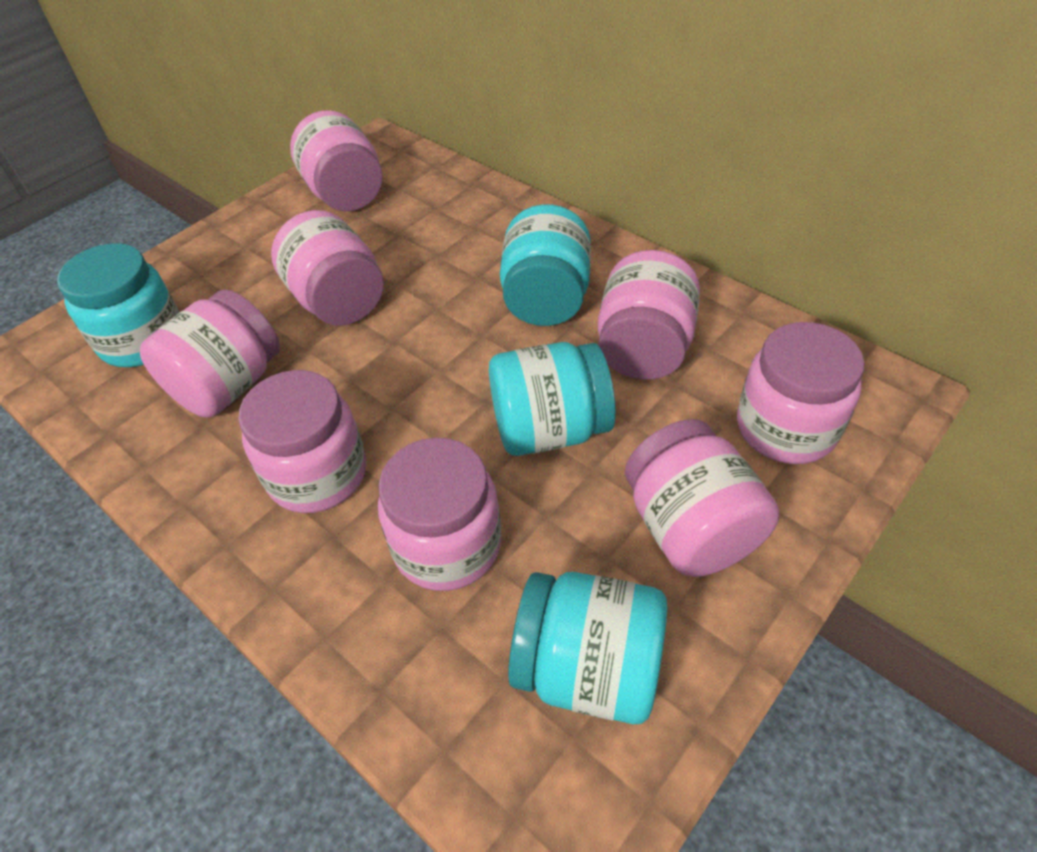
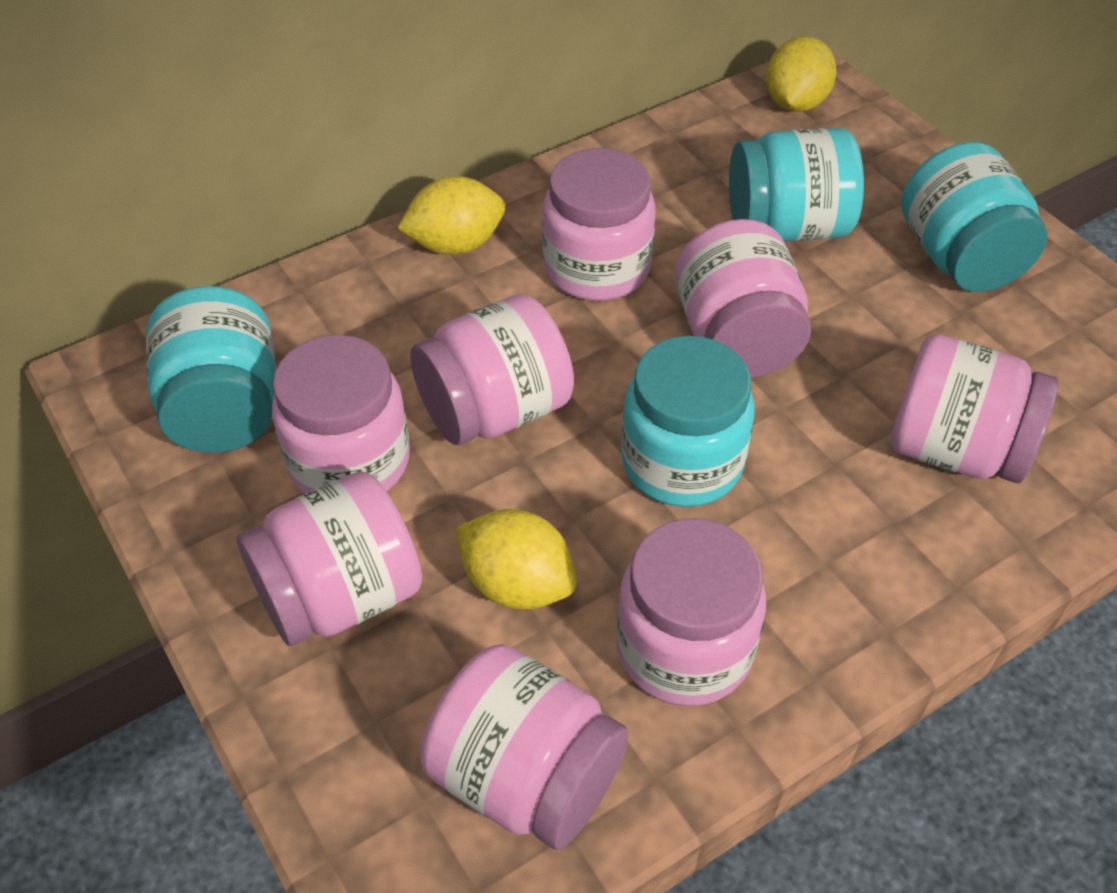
yellow lemon: none = 0 -> [397,176,505,255] [456,509,577,609] [766,36,837,112] = 3

